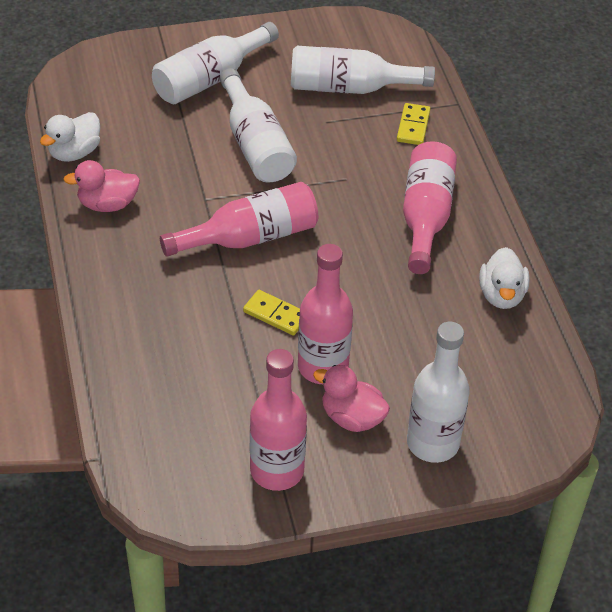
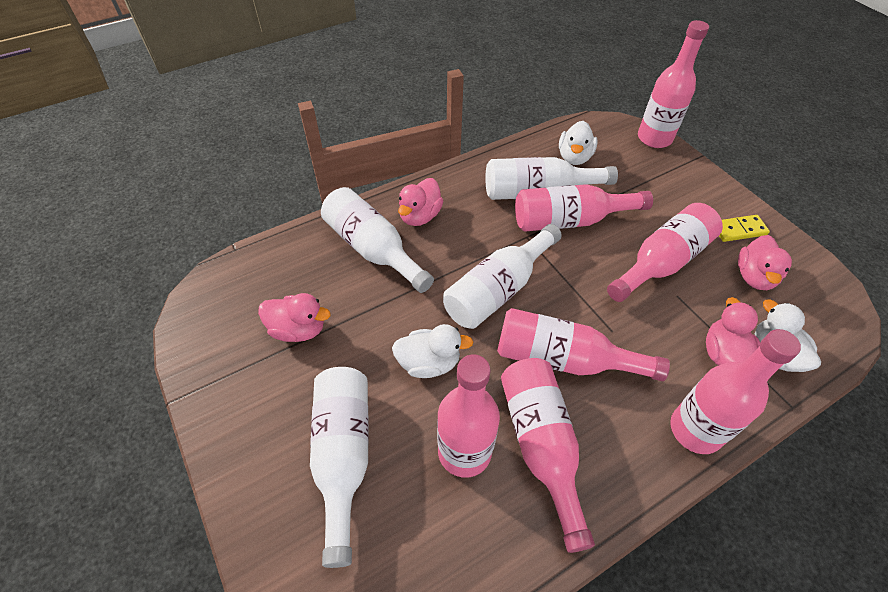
pink bottle: [160,182,318,256] [250,349,307,491] [298,244,353,384] [403,141,457,274] = 4 -> [437,355,500,478] [497,308,670,381] [501,358,595,553] [515,184,653,232] [607,203,723,302] [638,20,709,148] [670,329,801,454] = 7
pink duck: [63,160,140,212] [313,365,390,432] = 2 -> [258,293,331,342] [398,178,443,226] [706,297,760,366] [738,235,792,290] = 4
white duck: [40,112,100,162] [479,247,530,309] = 2 -> [392,324,473,378] [559,121,598,165] [755,300,821,372] = 3
yellow domino: [243,290,300,335] [397,103,430,145] = 2 -> [719,215,770,242] = 1

